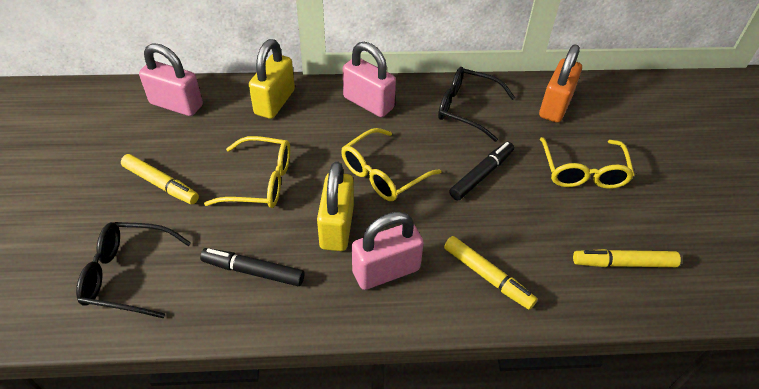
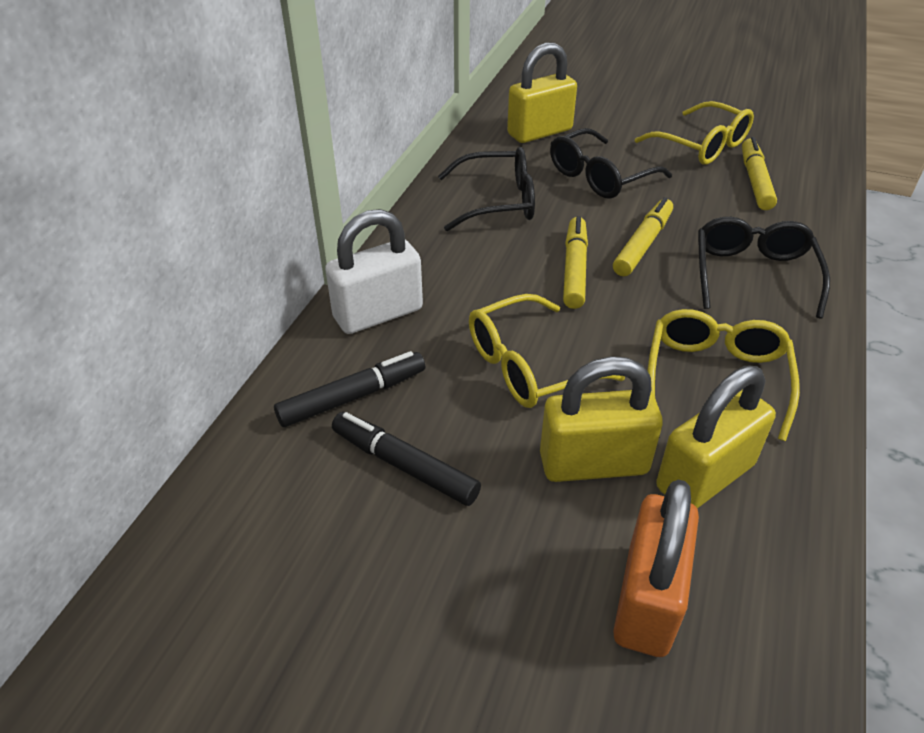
black glasses: [76,222,191,318] [438,67,515,142] = 2 -> [438,147,535,231] [550,128,672,198] [698,217,830,318] = 3
pink padlock: [139,43,203,116] [343,42,396,117] [352,212,424,290] = 3 -> none = 0
white padlock: none = 0 -> [325,209,423,334] = 1
yellow padlock: [249,39,295,119] [317,161,354,251] = 2 -> [507,42,577,143] [540,356,663,482] [656,366,776,508] = 3

